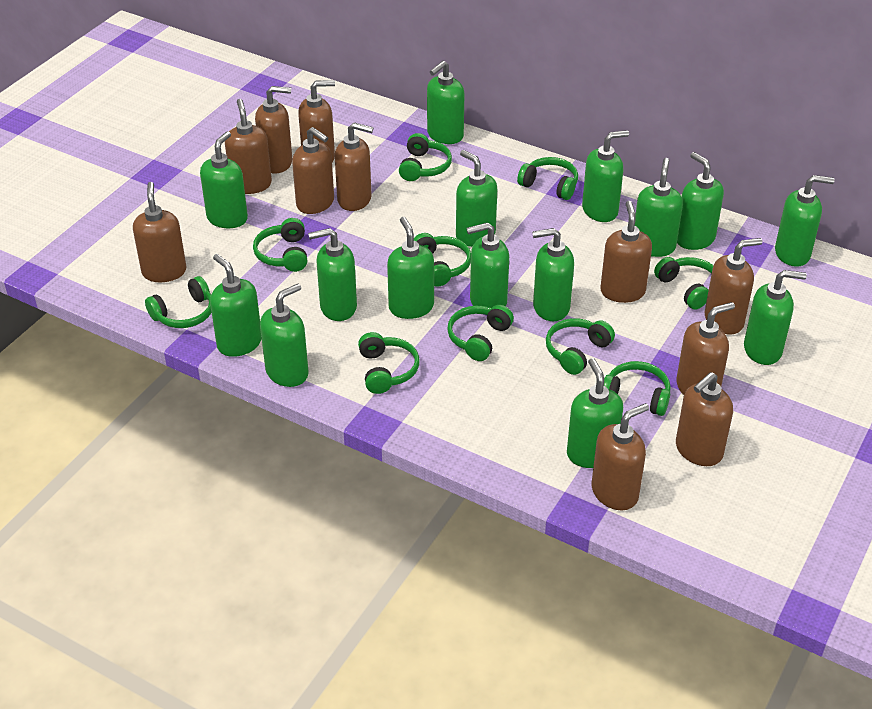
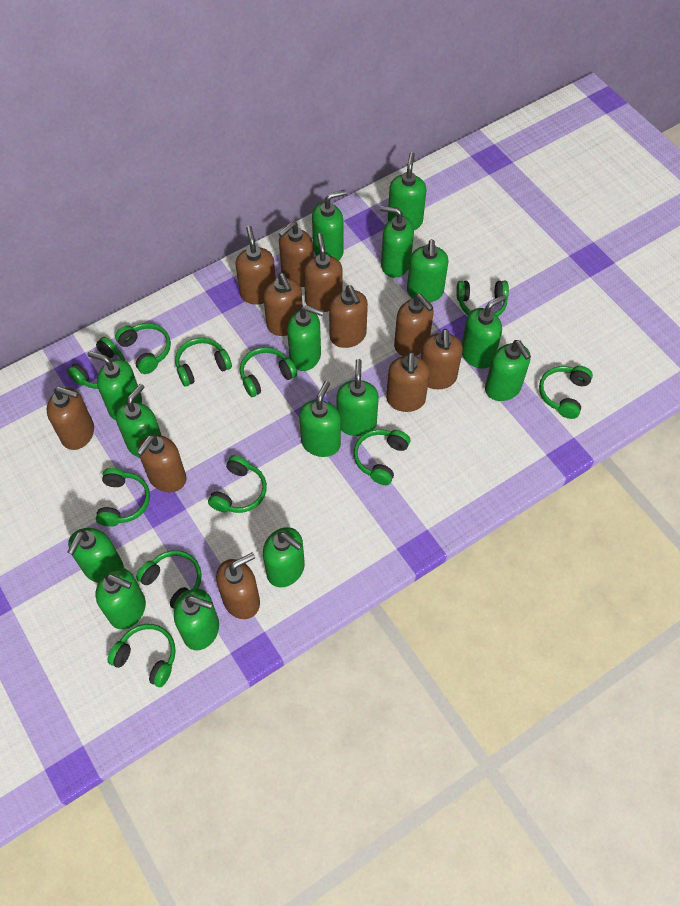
green headphones: [145,276,212,328] [253,218,307,272] [358,332,420,394] [399,133,452,181] [414,233,471,287] [447,305,514,361] [517,157,578,200] [546,318,615,375] [604,361,671,416] [654,257,714,310] = 10 -> [67,337,125,389] [96,468,150,527] [107,624,176,687] [115,323,171,374] [136,550,202,609] [175,338,232,386] [208,455,267,513] [240,347,297,397] [354,429,410,485] [456,281,509,316] [539,366,593,419] = 11

